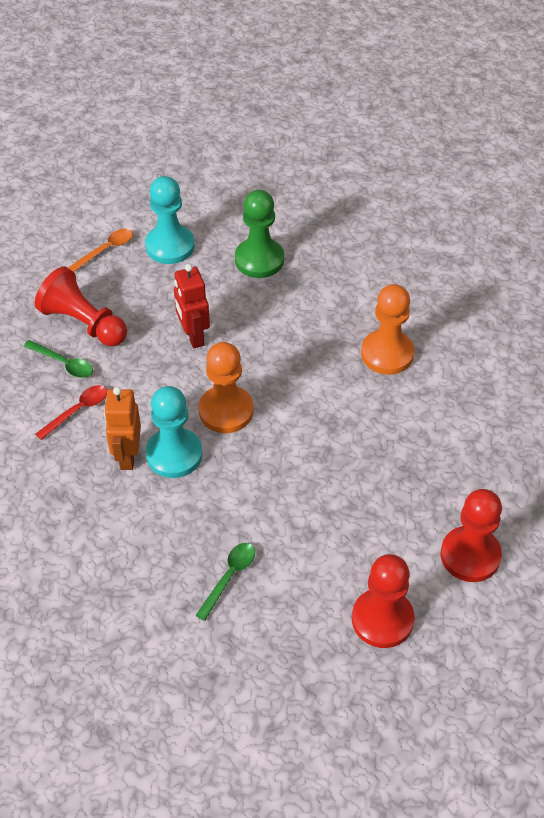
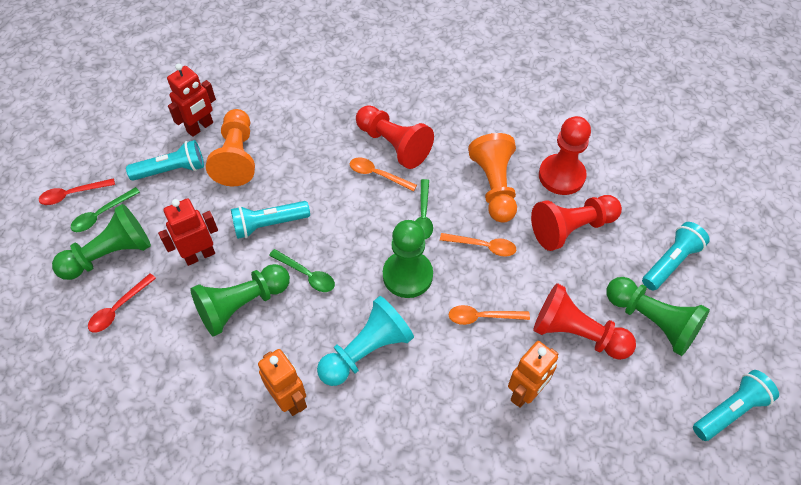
green pawn: [235,190,284,278] = 1 -> [52,204,151,280] [191,264,290,337] [383,220,433,298] [607,277,710,356] = 4
green spoon: [24,340,93,378] [196,543,255,621] = 2 -> [71,187,140,232] [269,249,335,292] [415,179,433,240] = 3
orange robot: [104,387,141,470] = 1 -> [258,349,307,416] [508,341,558,408] = 2
orange spoon: [68,229,133,272] = 1 -> [350,157,417,191] [440,233,516,257] [449,305,530,325] = 3
red pawn: [34,266,127,346] [352,554,415,648] [441,489,502,582] = 3 -> [356,105,434,169] [531,195,622,251] [533,283,636,360] [539,116,591,195] = 4
red robot: [174,264,210,349] = 1 -> [158,198,218,266] [167,63,216,137] = 2
red spoon: [35,385,107,440] = 1 -> [39,178,115,205] [88,273,156,333] = 2
turquoise flashlight: none = 0 -> [126,140,204,181] [231,201,310,239] [642,222,710,291] [693,370,779,441] = 4
turquoise pawn: [145,176,195,264] [146,386,202,478] = 2 -> [317,296,414,386] = 1

